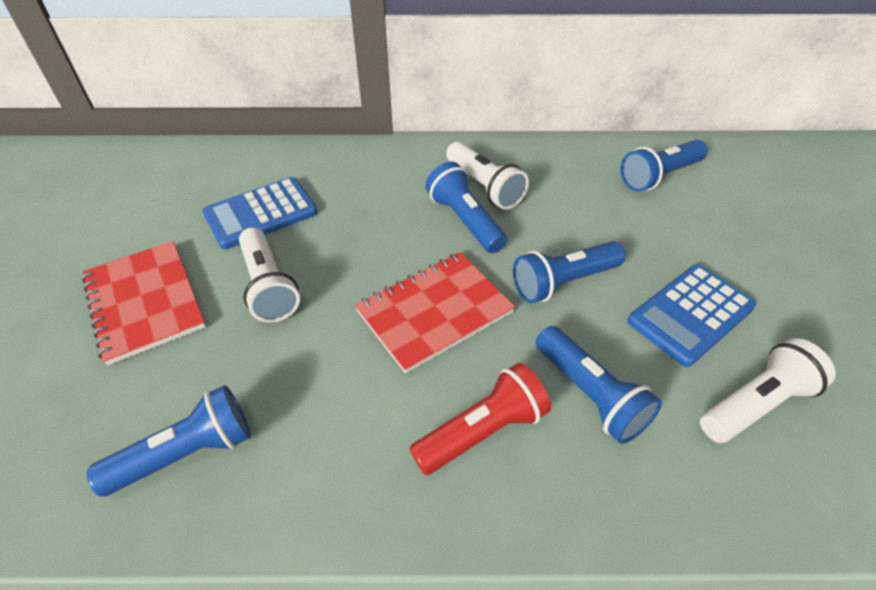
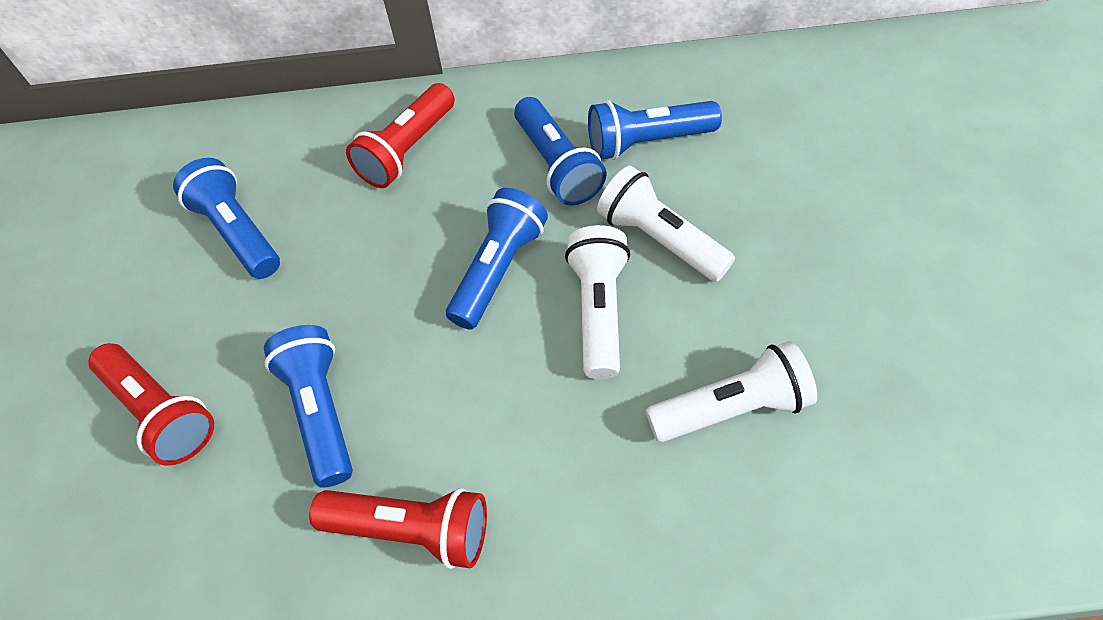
blue calculator: [202,177,317,249] [628,265,756,367] = 2 -> none = 0
red flashlight: [409,363,551,475] = 1 -> [88,343,214,466] [309,488,487,569] [346,83,455,188] = 3
red notebook: [81,241,206,365] [355,252,515,374] = 2 -> none = 0

